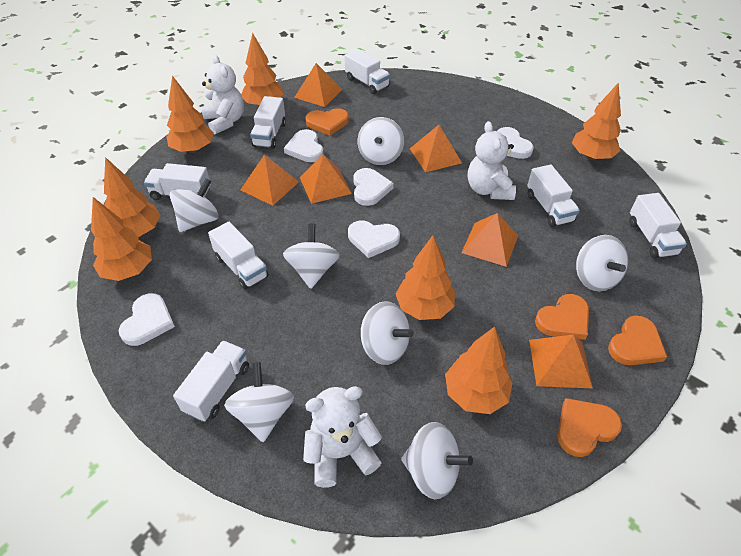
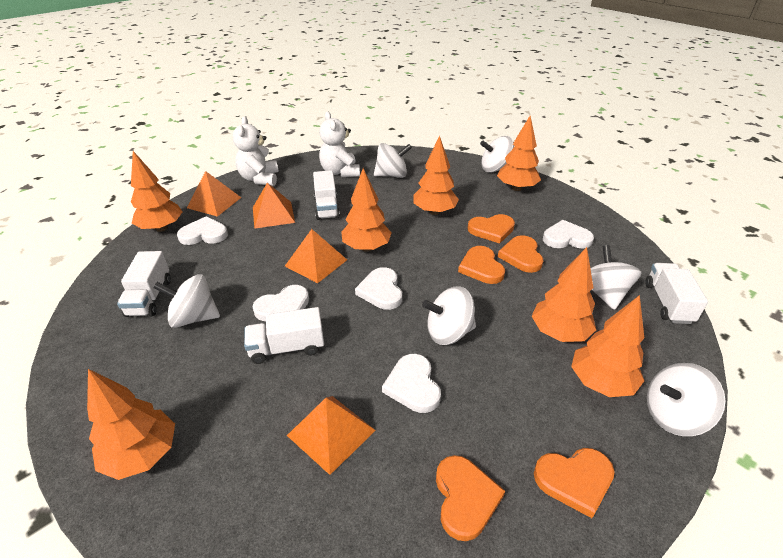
orange heart: [305,108,349,136] [535,294,589,340] [558,398,622,457] [608,315,667,365] = 4 -> [436,455,505,541] [458,246,505,284] [468,214,515,243] [498,235,543,273] [534,448,615,518] = 5
orange pyramid: [241,155,299,206] [294,63,342,107] [300,154,352,204] [410,125,462,172] [461,213,518,267] [529,334,593,388] = 6 -> [187,171,241,217] [253,183,295,229] [285,229,347,283] [287,396,376,475] = 4
white spinning top: [170,178,219,232] [224,362,294,442] [283,223,340,289] [358,117,404,165] [361,301,414,365] [401,422,473,499] [576,235,628,291] = 7 -> [153,274,220,328] [374,143,412,178] [422,287,476,345] [480,136,514,173] [590,245,642,310] [647,363,725,436] = 6
white teddy bear: [201,55,244,135] [303,386,382,488] [468,121,516,200] = 3 -> [233,116,279,186] [319,111,360,177] = 2
white truck: [144,163,211,200] [173,340,249,422] [208,222,269,290] [250,96,286,149] [344,49,390,94] [527,164,580,227] [629,193,687,258] = 7 -> [117,251,171,317] [244,307,324,364] [313,170,340,220] [645,263,708,324] = 4

